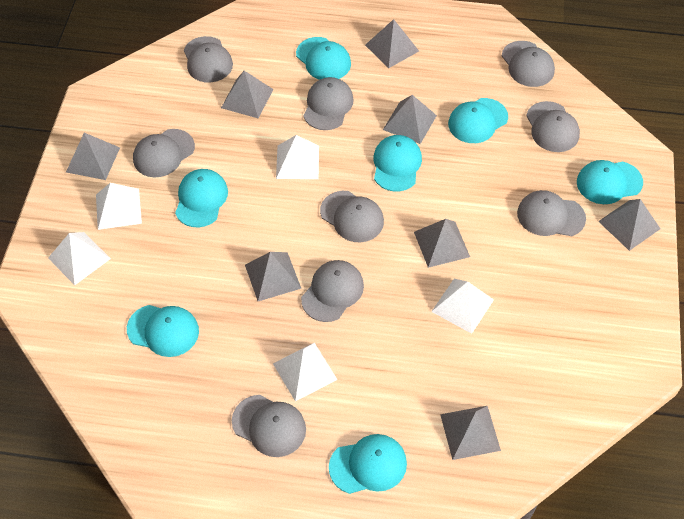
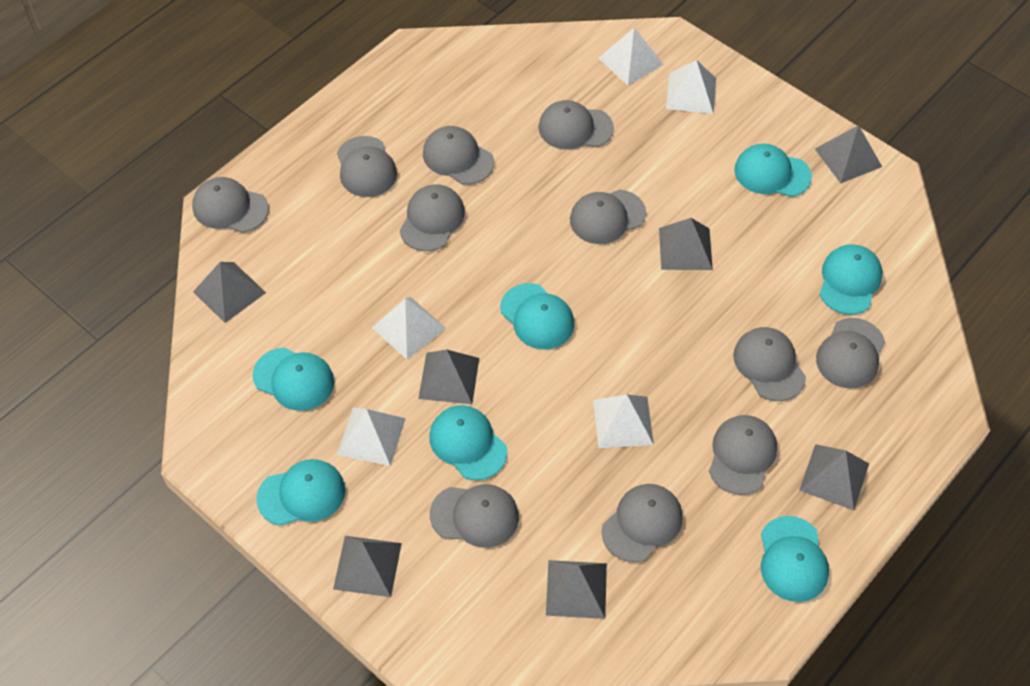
grey cap: [133,129,195,177] [184,36,233,82] [232,395,306,457] [301,260,364,322] [304,77,354,130] [320,191,384,242] [502,41,555,87] [517,190,586,236] [526,101,580,152] = 9 -> [192,177,269,233] [337,136,397,197] [399,184,465,251] [423,126,494,185] [430,484,519,548] [538,100,614,149] [570,190,646,244] [602,484,683,562] [709,415,777,495] [733,327,806,401] [816,318,885,389] = 11
grey pyramid: [66,133,120,180] [221,71,273,119] [245,252,301,301] [365,19,419,68] [383,95,437,144] [414,219,470,268] [440,406,501,460] [598,199,661,251] = 8 -> [193,262,266,323] [333,536,402,597] [418,350,479,404] [546,560,607,619] [659,218,713,270] [799,444,869,510] [815,125,882,183] = 7

